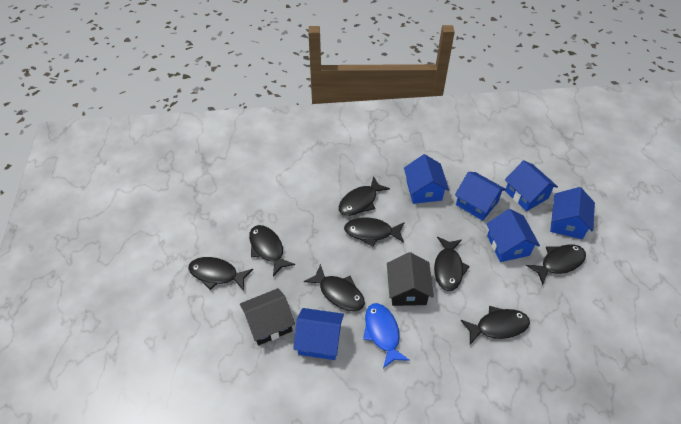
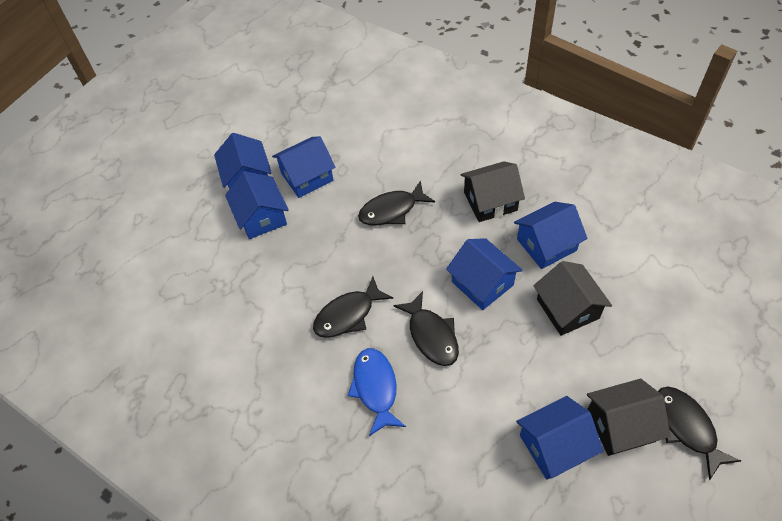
black fish: [188,257,253,291] [249,225,295,276] [304,264,365,311] [339,176,390,216] [344,218,405,247] [434,237,470,291] [460,306,530,344] [526,244,586,285] = 8 -> [313,276,394,338] [358,180,435,226] [393,291,459,366] [658,386,741,480] = 4
black house: [240,288,295,346] [387,252,434,306] = 2 -> [460,161,525,222] [534,261,612,336] [587,379,671,456] = 3

